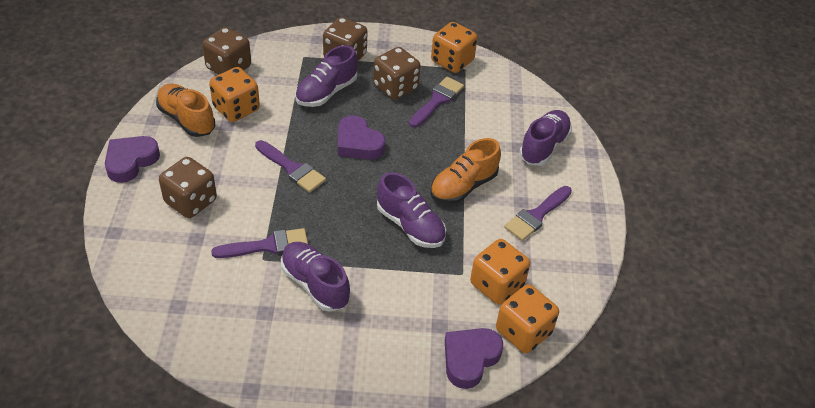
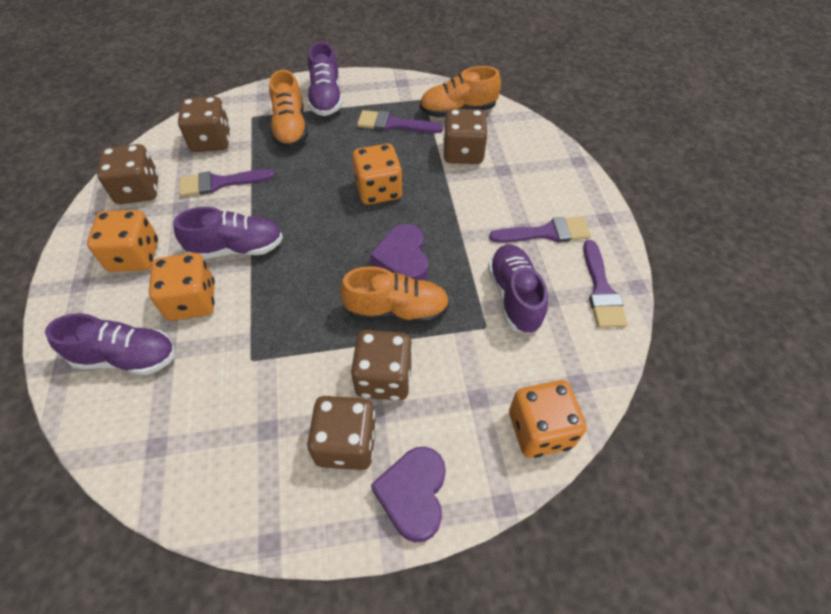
brown dice: [159,157,217,218] [202,27,251,75] [323,17,367,61] [373,47,421,100] = 4 -> [97,144,158,204] [178,96,230,152] [307,396,377,470] [351,330,413,401] [443,109,488,164] = 5
orange shoe: [156,84,215,137] [430,138,501,204] = 2 -> [269,70,308,148] [340,266,450,323] [420,66,501,118] = 3
purple heart: [105,136,160,183] [338,115,386,160] [445,328,503,389] = 3 -> [370,224,429,280] [371,447,446,542] = 2

